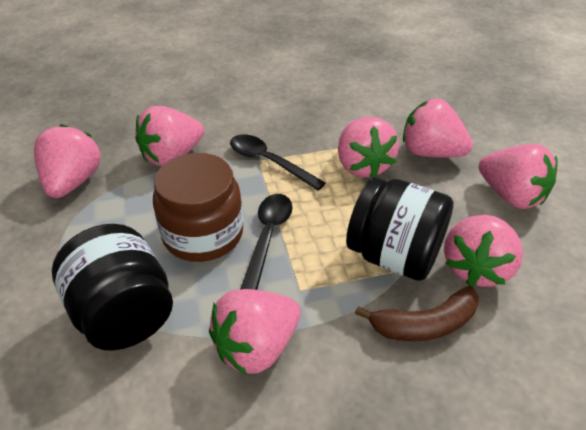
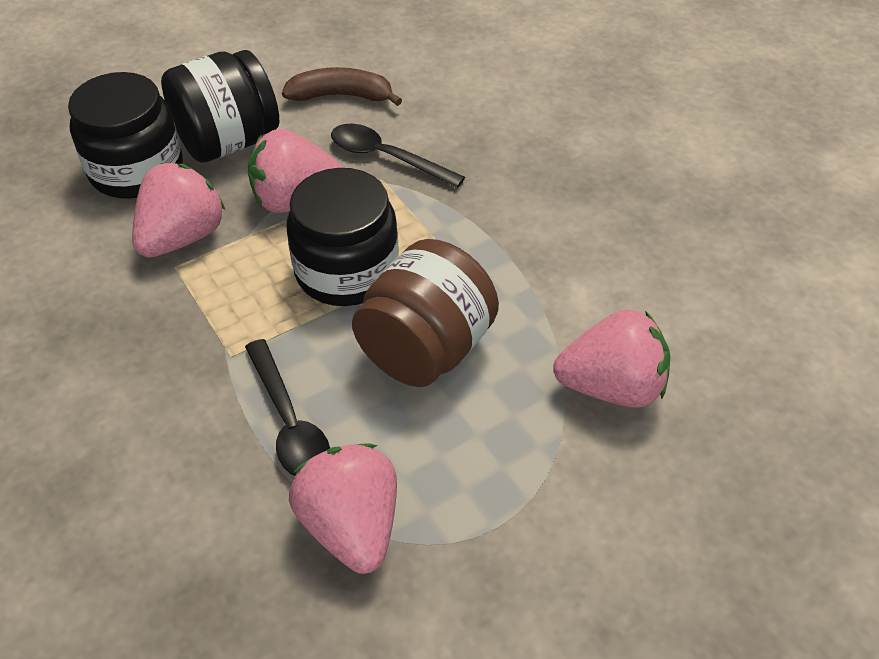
black jar: [52,224,173,351] [346,177,454,281] = 2 -> [68,72,183,199] [161,50,279,163] [286,168,399,306] = 3
pink strawberry: [34,124,101,198] [135,106,204,166] [209,289,301,375] [338,117,399,178] [403,98,473,157] [444,215,523,287] [479,144,558,209] = 7 -> [132,163,225,258] [248,129,343,213] [289,444,397,574] [553,309,670,408] = 4

